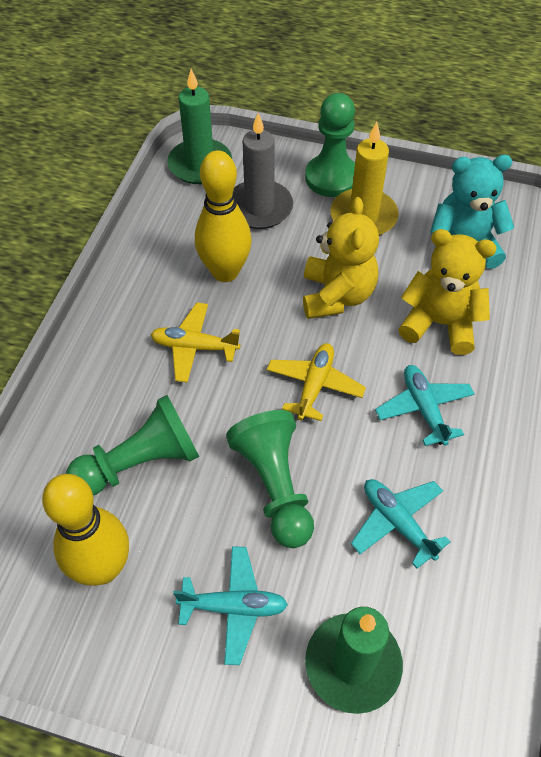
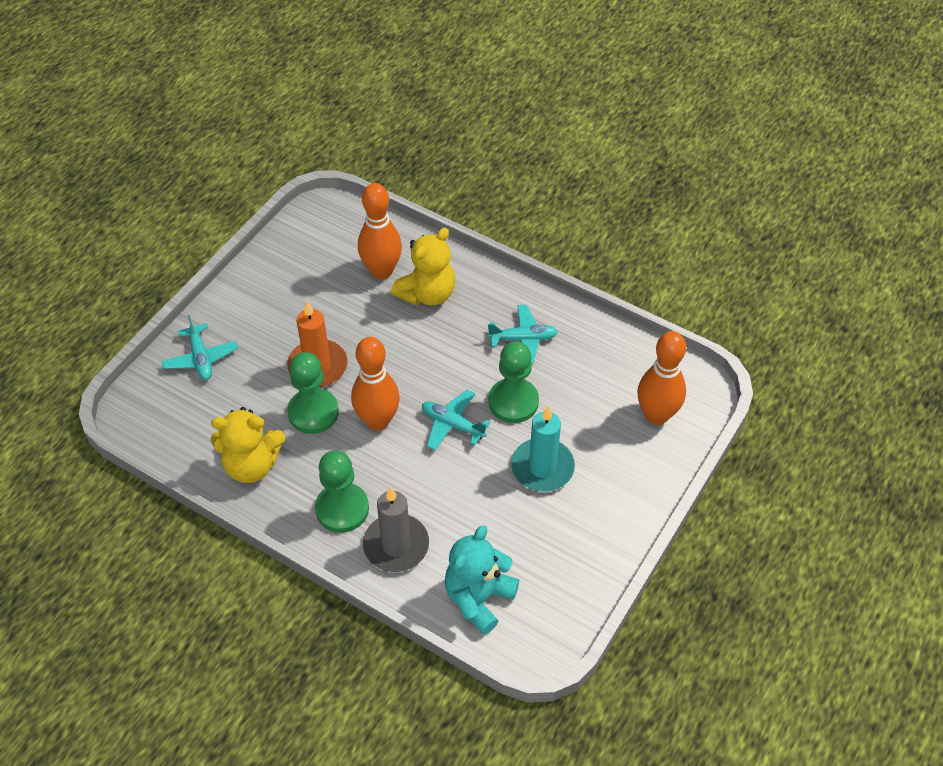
green candle: [167,69,232,184] [305,607,403,714] = 2 -> none = 0
orange bowling pin: none = 0 -> [351,337,400,430] [358,183,402,279] [637,331,686,425] = 3
orange candle: none = 0 -> [287,301,348,387] = 1
turquoise candle: none = 0 -> [511,406,575,492] = 1
yellow bowling pin: [42,474,129,586] [195,150,252,282] = 2 -> none = 0
yellow candle: [330,122,399,236] = 1 -> none = 0
yellow plane: [151,302,241,383] [267,343,366,421] = 2 -> none = 0

